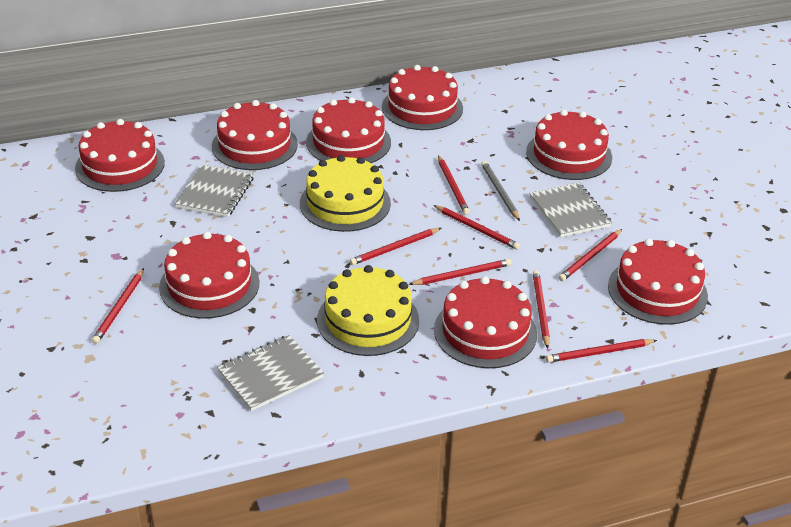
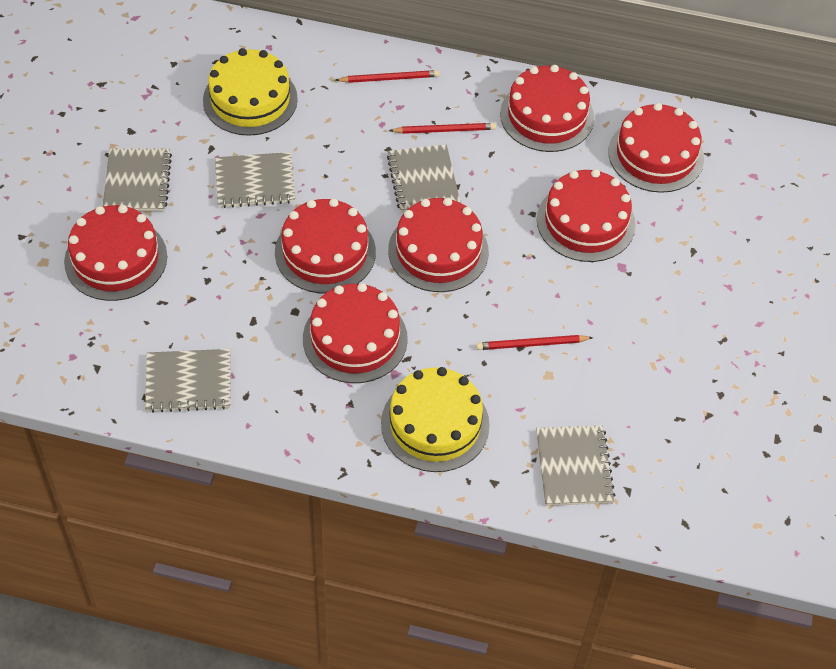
grey notebook: [175,164,254,217] [217,335,324,411] [529,182,612,238] = 3 -> [102,148,172,211] [145,349,231,413] [215,152,295,208] [387,144,461,212] [536,425,615,506] = 5
grey pencil: [481,161,520,221] = 1 -> none = 0
red cake: [75,119,165,192] [159,232,259,319] [212,100,298,170] [306,97,391,163] [382,65,463,130] [434,276,537,368] [526,110,612,180] [608,239,708,325] = 8 -> [64,205,167,301] [275,198,376,293] [303,283,408,383] [388,198,489,292] [500,65,594,152] [537,169,636,262] [608,103,704,193] = 7
red pencil: [92,268,144,344] [350,228,441,265] [408,259,512,285] [433,205,520,250] [438,155,470,215] [533,270,550,349] [546,339,657,363] [558,229,622,281] = 8 -> [336,70,440,83] [389,123,496,134] [476,335,593,350] = 3

